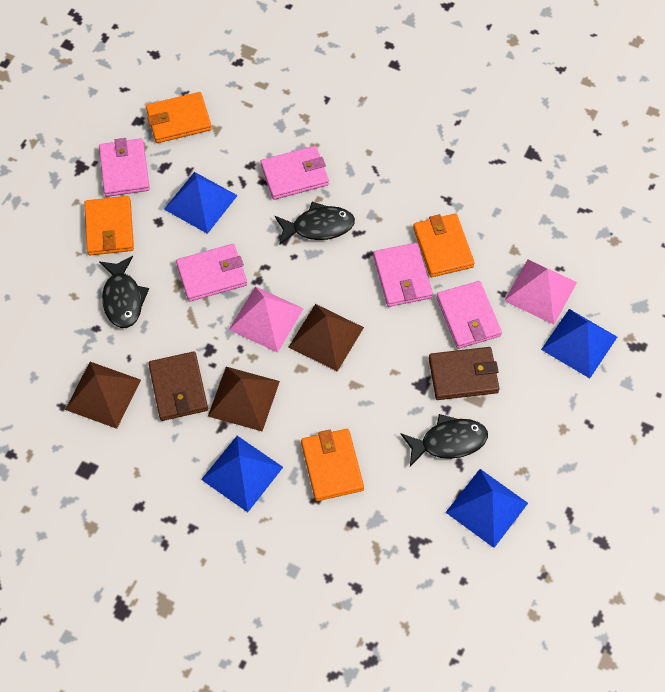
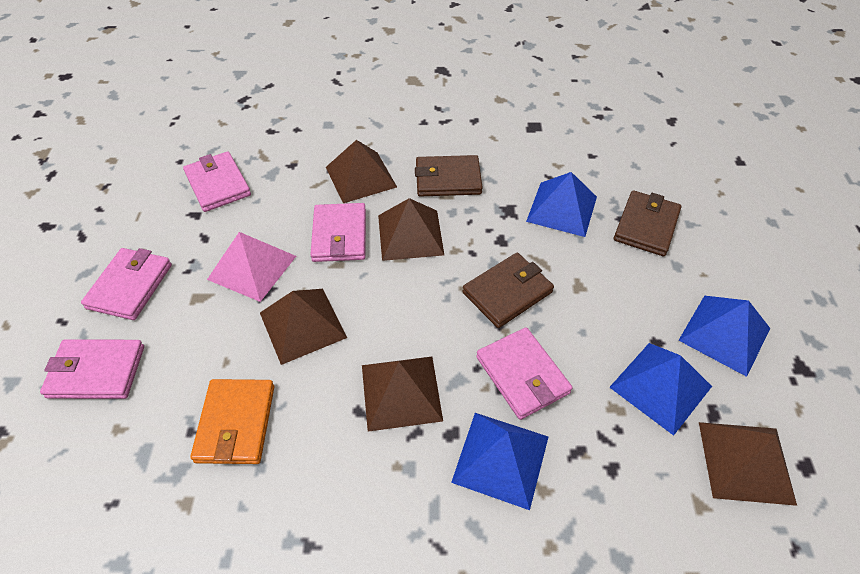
black fish: [99,256,149,328] [275,202,355,245] [401,414,488,467] = 3 -> none = 0
brown pyramid: [65,362,141,429] [208,367,280,431] [289,304,364,372] = 3 -> [260,289,347,365] [326,140,397,203] [362,357,443,432] [378,198,444,261] [699,422,797,506] = 5
brown wallet: [148,352,208,421] [429,347,500,400] = 2 -> [415,155,483,197] [463,253,554,328] [614,190,681,256] = 3
orange wallet: [84,196,134,255] [146,92,212,143] [301,429,364,501] [413,213,475,277] = 4 -> [190,379,274,464] = 1
pink pyramid: [229,286,304,353] [504,259,577,325] = 2 -> [207,232,296,302] = 1

